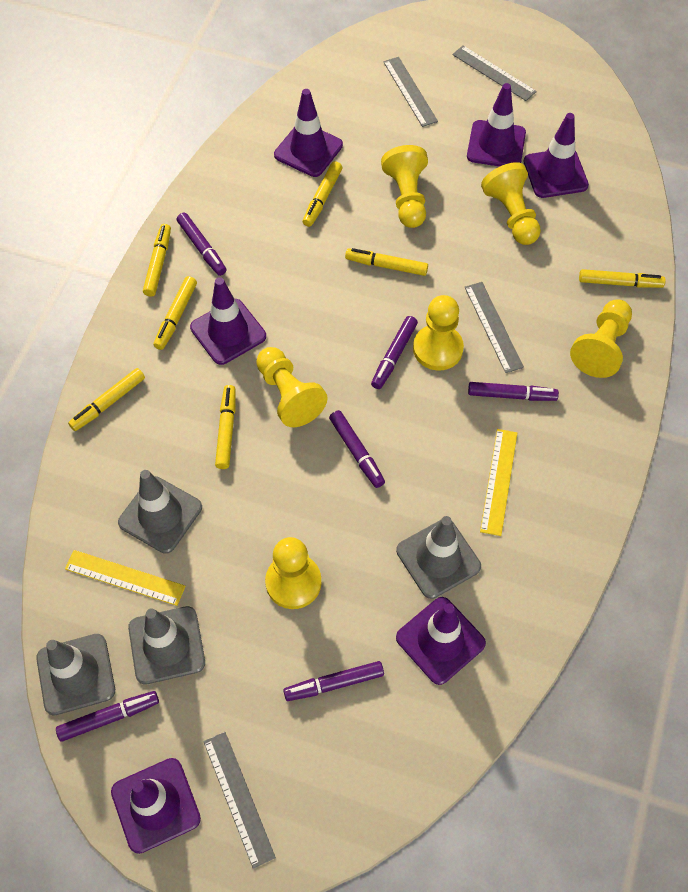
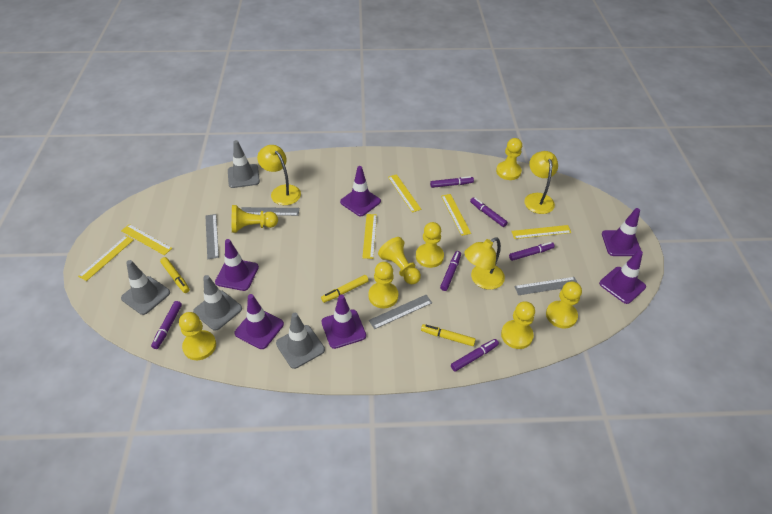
yellow lamp: none = 0 -> [257,145,301,205] [464,237,505,290] [524,151,558,214] = 3
yellow marker: [68,368,145,431] [143,224,171,297] [153,276,197,350] [215,385,236,469] [303,161,342,227] [345,248,428,276] [579,269,666,288] = 7 -> [160,257,190,293] [321,275,369,303] [421,324,476,346] = 3
yellow pawn: [256,347,328,427] [265,537,321,609] [381,145,428,228] [413,295,464,371] [481,162,541,245] [570,299,632,378] = 6 -> [179,312,216,360] [232,205,278,233] [368,262,398,308] [378,237,421,284] [416,222,444,268] [496,138,522,180] [501,301,535,349] [546,281,582,329] = 8
yellow ruler: [65,550,186,606] [480,429,517,536] = 2 -> [78,236,134,281] [121,224,172,255] [362,214,377,259] [388,174,421,213] [441,194,471,236] [511,225,572,239] = 6

